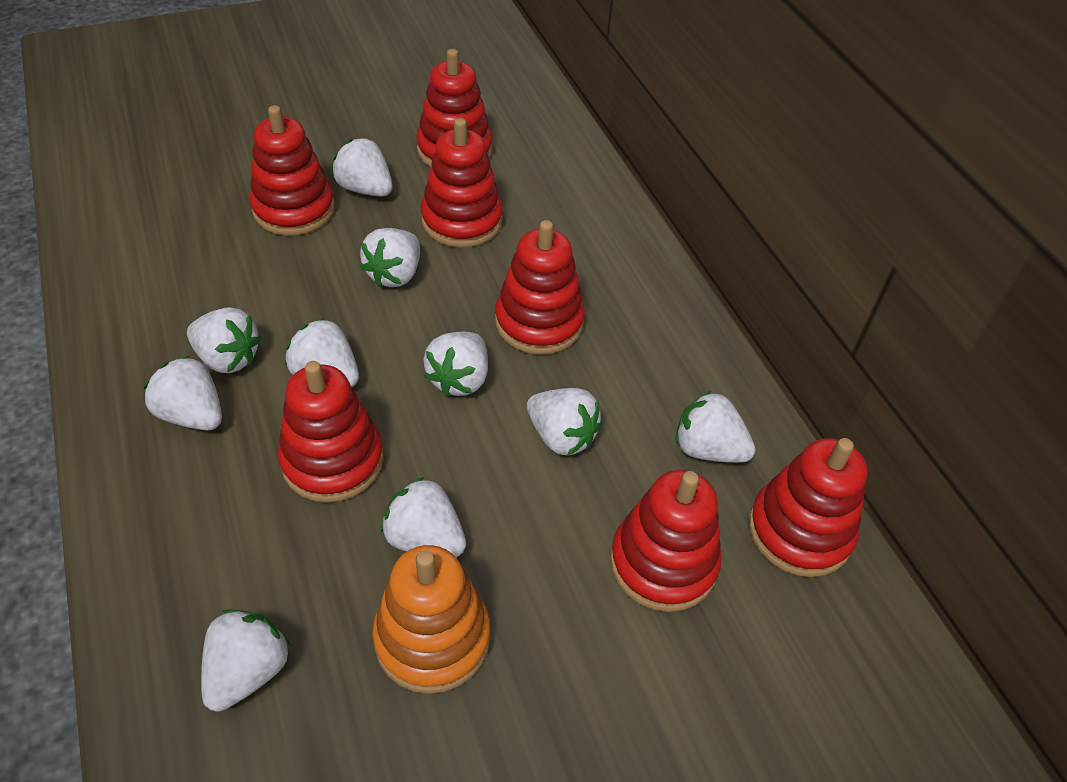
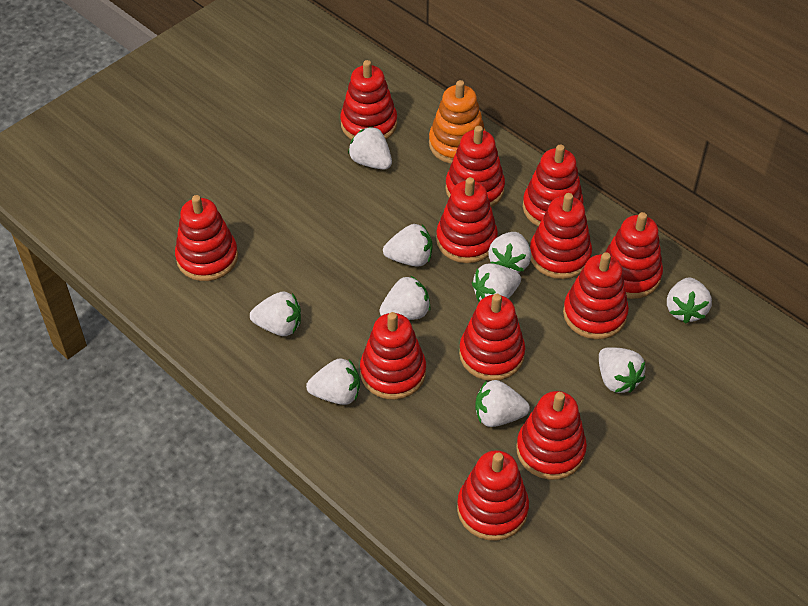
red stacking toy: [249,105,335,236] [278,361,384,503] [416,49,493,168] [421,118,503,248] [495,220,585,355] [610,470,722,612] [749,438,868,577] = 7 -> [175,195,238,281] [340,60,397,140] [360,312,426,400] [436,177,498,263] [445,126,505,207] [457,450,529,541] [459,294,525,381] [516,391,587,480] [523,145,584,226] [530,193,592,279] [563,252,629,339] [604,212,663,299] = 12

